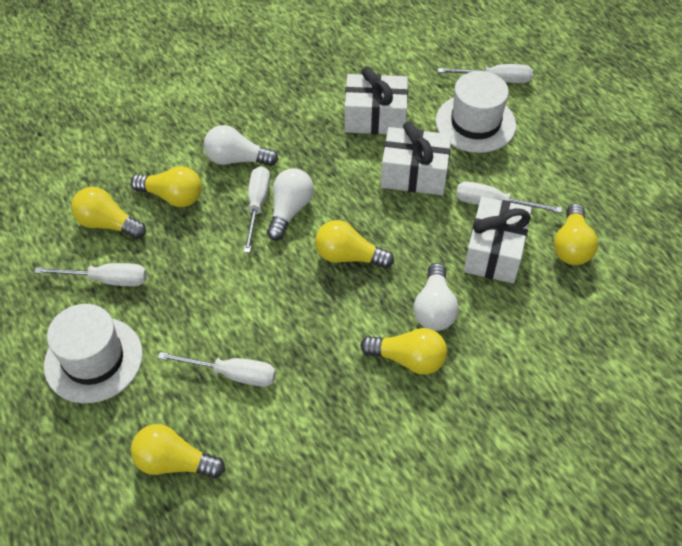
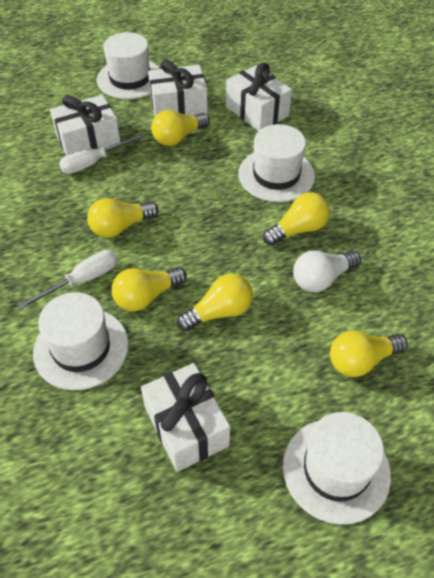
white gift: [345,67,408,134] [381,121,452,195] [464,196,532,283] = 3 -> [50,95,120,156] [141,363,230,472] [148,60,208,116] [226,63,292,131] = 4
white hat: [44,304,143,403] [436,71,516,153] = 2 -> [33,292,129,390] [97,32,160,99] [239,124,315,202] [283,412,391,525] = 4
white light bulb: [204,125,278,166] [267,168,314,241] [414,263,459,331] = 3 -> [293,251,361,292] = 1
white screwdriver: [34,263,147,286] [158,352,276,387] [244,166,270,253] [438,64,533,83] [456,182,562,213] = 5 -> [18,250,118,309] [59,134,145,174] = 2

